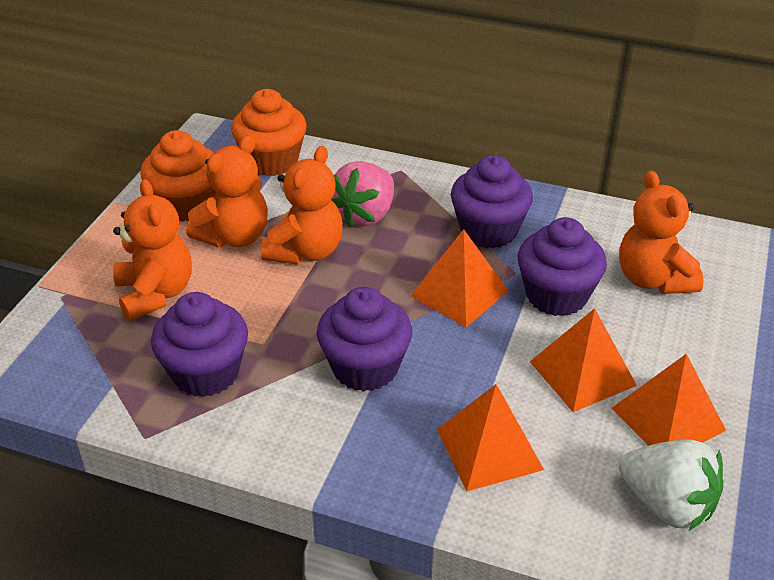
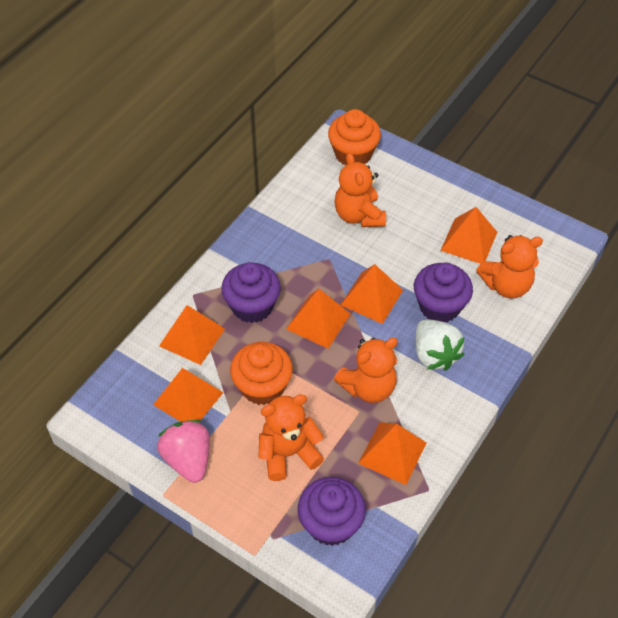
orange pyramid: [410,229,508,327] [437,384,544,491] [530,308,637,412] [612,354,726,446] = 4 -> [153,368,224,423] [159,305,225,365] [286,289,350,348] [341,264,403,324] [358,422,427,485] [440,207,497,263] = 6
purple cupcake: [151,292,248,397] [317,287,412,392] [451,155,533,248] [518,217,607,316] = 4 -> [221,262,281,323] [298,477,366,546] [414,263,473,322] = 3

